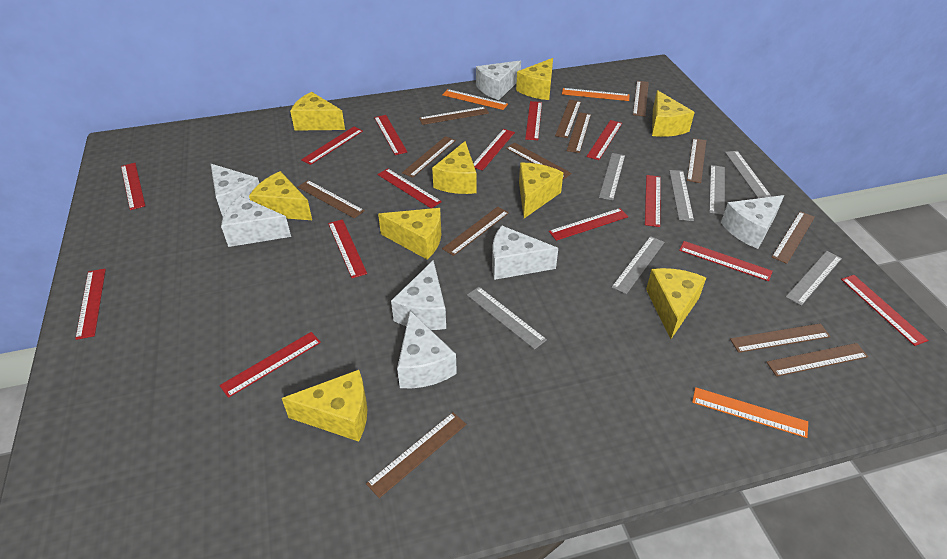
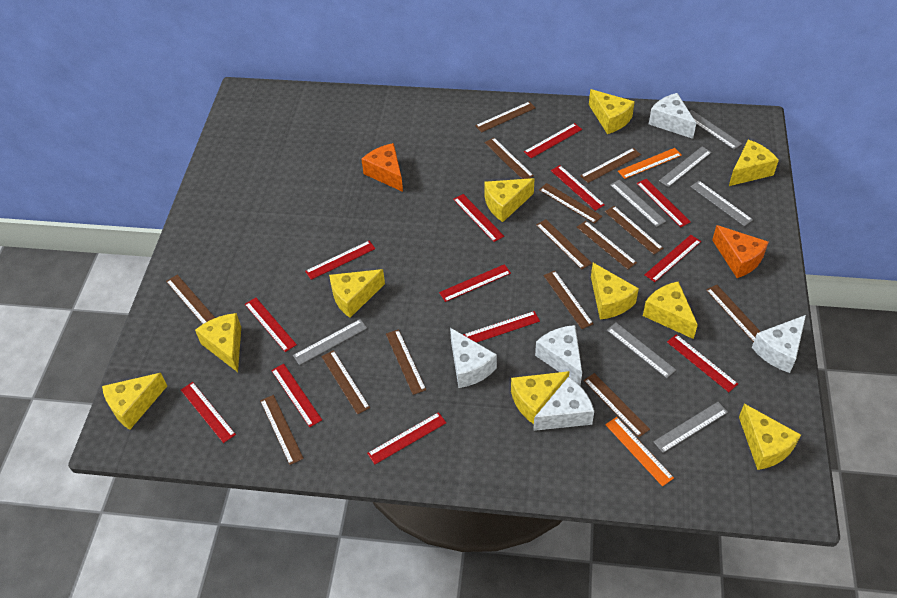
brown ruler: [298,180,365,218] [366,412,467,498] [402,136,456,178] [419,107,489,125] [442,207,509,256] [506,142,572,179] [555,100,581,138] [567,112,591,153] [633,81,649,116] [687,138,706,183] [730,323,831,353] [766,343,868,377] [772,211,815,264] = 13 -> [166,275,215,324] [260,395,304,465] [321,350,370,415] [386,329,426,395] [475,101,536,132] [484,138,534,179] [536,219,592,269] [539,183,602,224] [543,271,593,329] [577,221,637,270] [580,148,641,183] [583,373,650,437] [605,206,663,255] [706,285,761,342] = 14
orange cheese: none = 0 -> [361,143,403,192] [712,225,769,278] = 2
orange ruler: [442,89,508,110] [562,88,629,101] [692,387,808,438] = 3 -> [605,417,674,486] [618,148,682,179] = 2
red ruler: [75,269,106,340] [121,163,145,210] [219,332,321,398] [301,127,363,165] [328,219,367,278] [374,115,407,155] [377,168,442,208] [473,129,515,171] [525,101,542,140] [549,208,628,241] [586,120,622,160] [645,175,661,227] [679,241,773,281] [841,275,928,346] = 14 -> [181,382,236,443] [245,298,297,352] [271,364,322,427] [305,241,375,280] [367,412,446,464] [439,264,511,302] [453,194,504,242] [463,311,540,343] [524,123,582,158] [551,165,605,211] [637,179,691,227] [644,235,701,282] [667,334,738,392] = 13
white cheese: [211,164,259,216] [221,196,291,247] [391,260,446,330] [397,311,457,388] [476,61,521,100] [492,225,558,280] [721,195,784,249] = 7 -> [450,328,497,388] [533,377,594,431] [535,325,582,386] [649,93,697,139] [752,315,806,373] = 5
yellow cheese: [249,171,312,220] [282,370,367,442] [290,92,345,131] [378,208,441,260] [432,141,477,194] [516,58,553,100] [519,163,563,218] [646,268,706,339] [652,90,695,137] = 9 -> [102,373,167,430] [195,313,241,372] [329,269,385,318] [484,178,535,222] [511,371,569,424] [589,89,635,134] [591,263,639,320] [643,281,698,339] [729,140,779,186] [739,404,801,470] = 10

